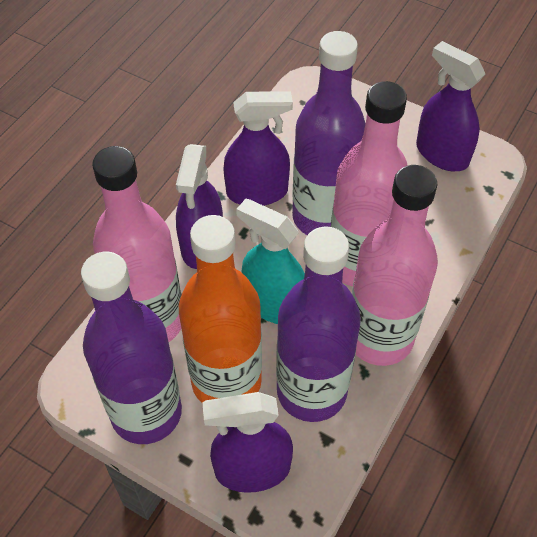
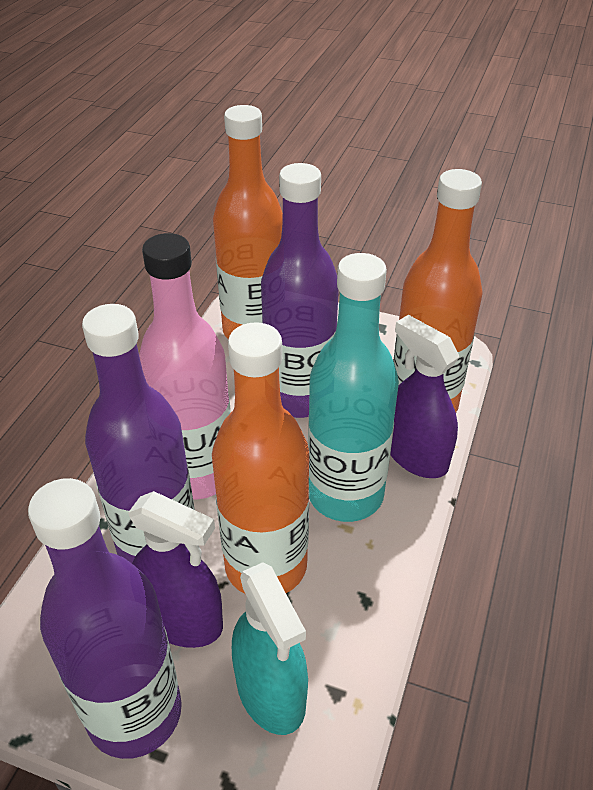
orange bottle: [179,215,262,404] = 1 -> [212,322,309,594] [213,105,283,339] [393,169,483,412] = 3
pink bottle: [92,146,181,342] [331,81,408,287] [352,165,438,366] = 3 -> [139,233,231,499] = 1
purple spray bottle: [176,144,223,269] [203,392,293,493] [223,91,293,206] [416,41,485,171] = 4 -> [128,491,223,648] [390,315,459,478] = 2
turquoise bottle: none = 0 -> [308,253,399,522] = 1

